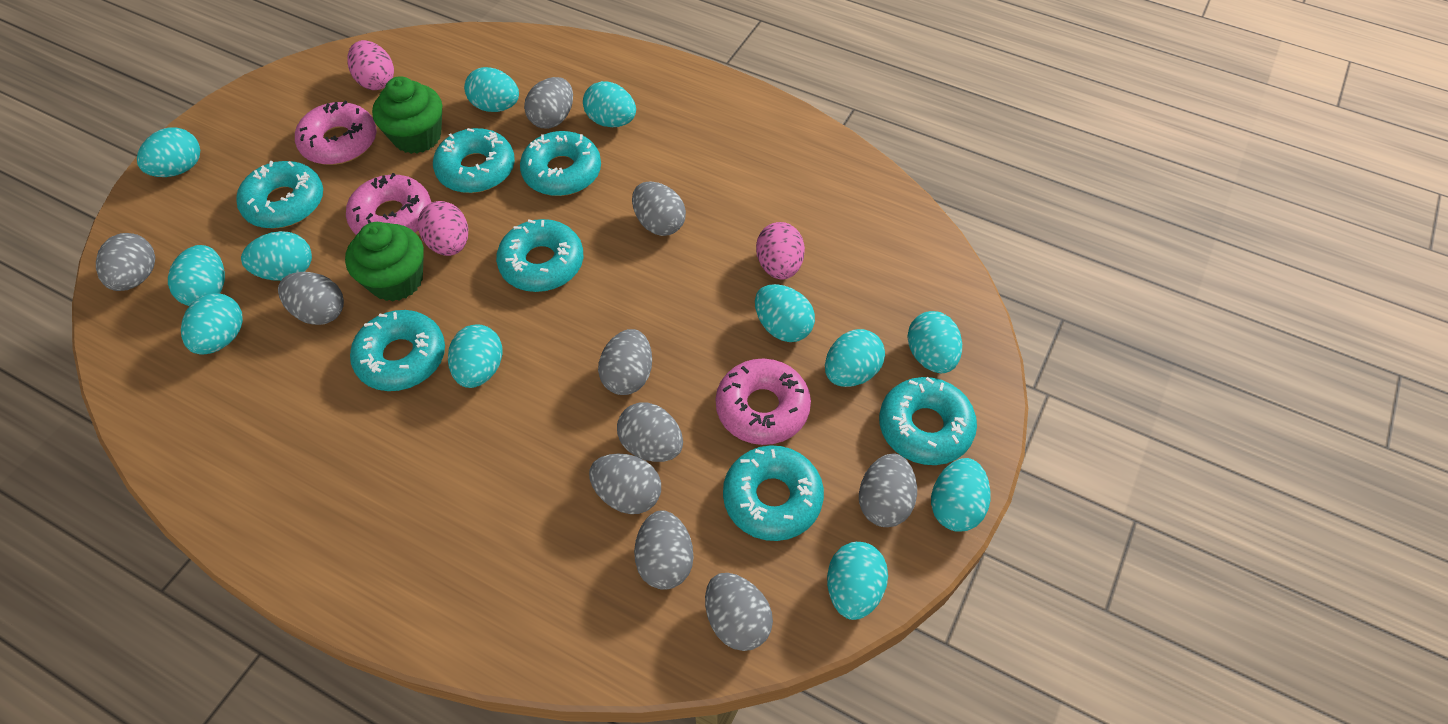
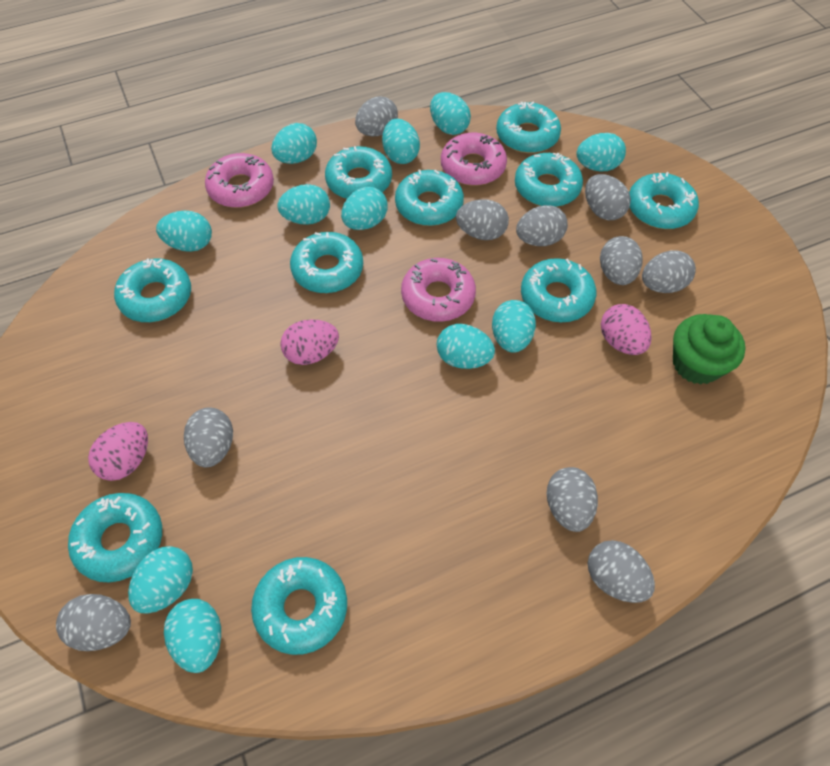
green cupcake: [345,222,424,302] [372,76,442,154] = 2 -> [673,314,746,385] = 1
turquoise donut: [236,161,323,229] [350,310,445,391] [433,128,515,193] [496,219,583,292] [520,131,601,196] [723,445,824,541] [879,377,977,465] = 7 -> [68,493,162,582] [114,258,191,322] [251,557,347,655] [290,232,363,293] [325,146,392,199] [395,170,464,226] [496,102,561,153] [515,153,583,207] [521,258,596,322] [629,172,699,229] = 10
turquoise egg: [137,127,200,177] [168,245,225,306] [181,293,243,355] [241,231,312,281] [448,324,502,388] [464,67,519,112] [583,81,636,127] [755,284,815,342] [825,329,885,387] [827,542,888,620] [907,311,962,373] [931,458,991,532] = 12 -> [128,546,193,614] [156,211,212,252] [164,599,221,673] [271,123,317,164] [277,184,330,225] [341,187,388,230] [382,119,420,164] [430,92,471,135] [437,324,495,369] [492,300,536,353] [576,133,626,171] = 11

